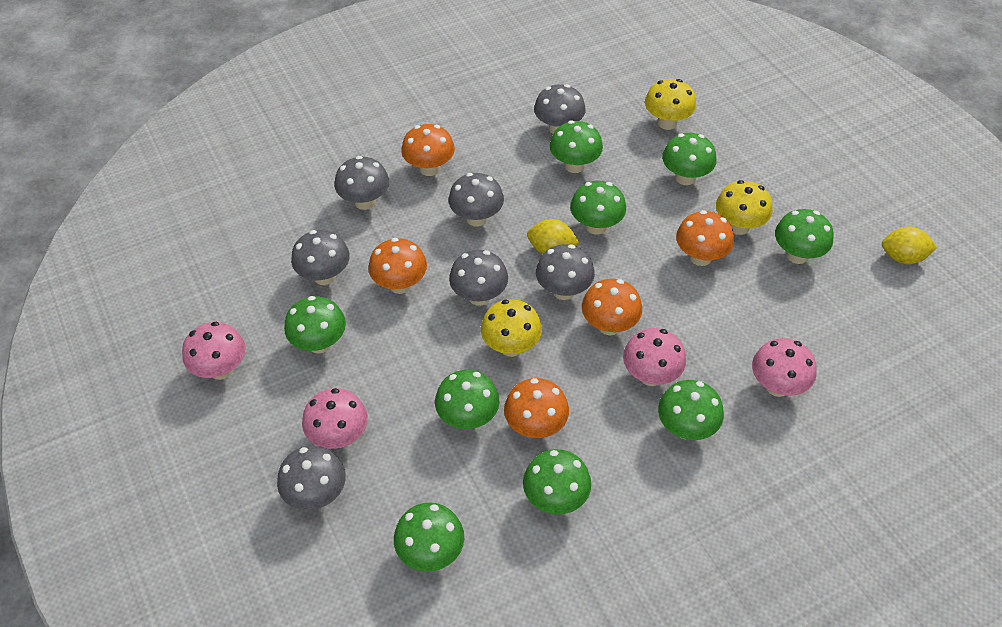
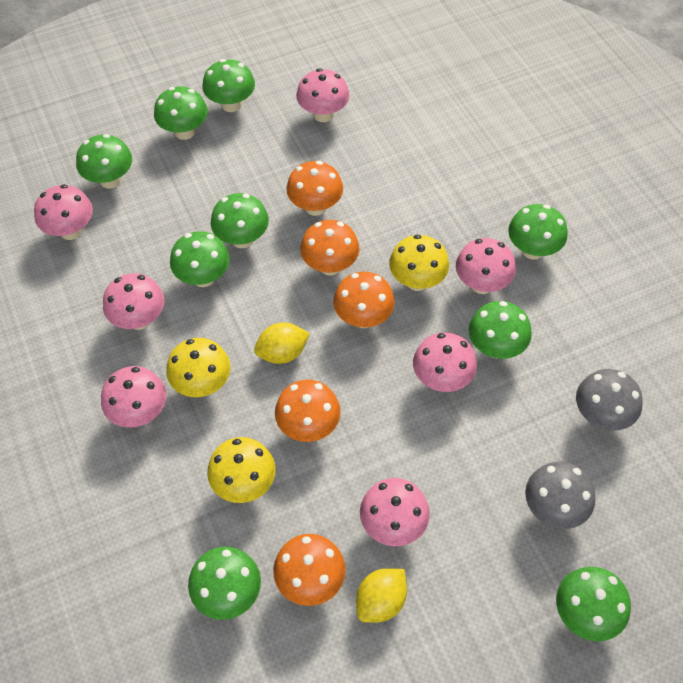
grey mushroom: [277,446,346,510] [291,230,350,285] [335,156,389,210] [448,173,504,227] [449,250,508,306] [534,84,586,134] [536,244,595,300] = 7 -> [525,462,595,529] [576,369,643,431] = 2
pink mushroom: [182,322,246,380] [302,388,368,449] [623,328,686,386] [752,338,817,397] = 4 -> [34,184,93,240] [101,366,166,428] [103,273,164,330] [296,68,350,122] [360,478,430,546] [413,332,477,392] [456,238,516,294] = 7

